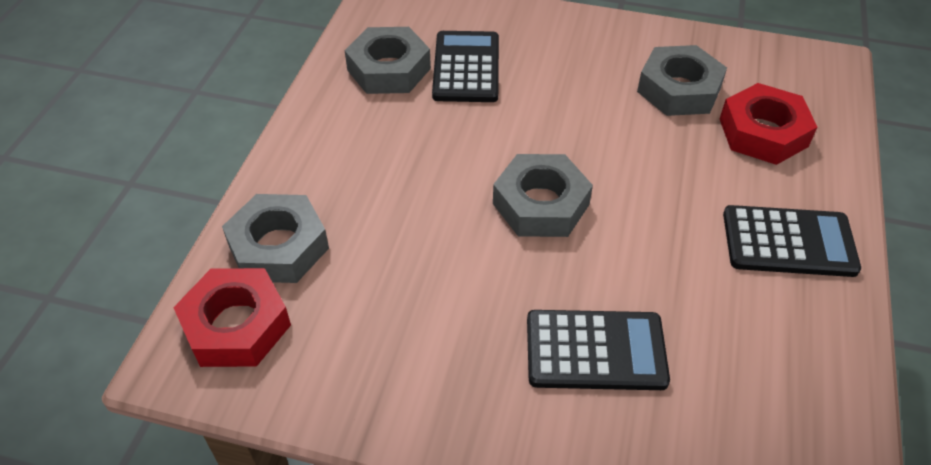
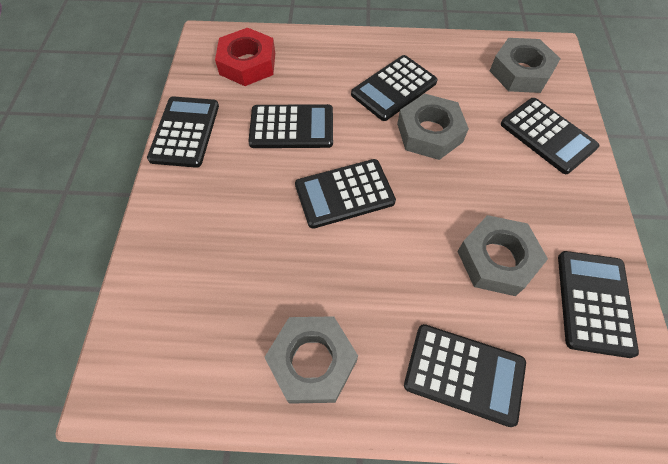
black calculator: [432,31,499,102] [527,310,670,390] [723,205,861,277] = 3 -> [147,97,219,168] [248,104,333,148] [295,159,396,229] [351,55,438,121] [404,324,526,427] [501,98,599,174] [558,251,639,358] = 7
red nut: [173,268,291,367] [720,83,817,165] = 2 -> [215,27,275,86] = 1

